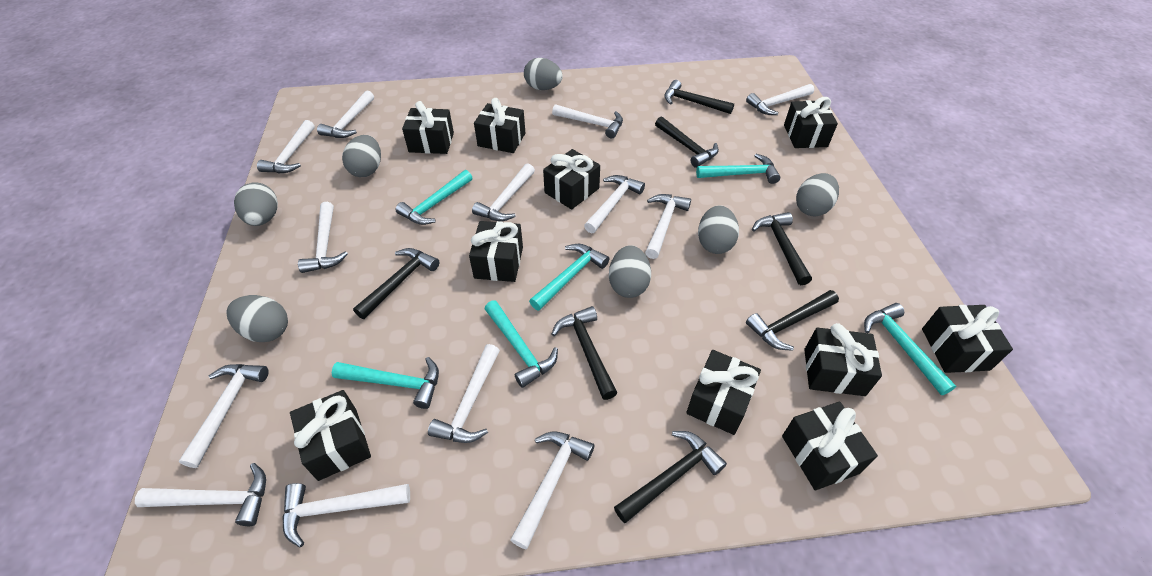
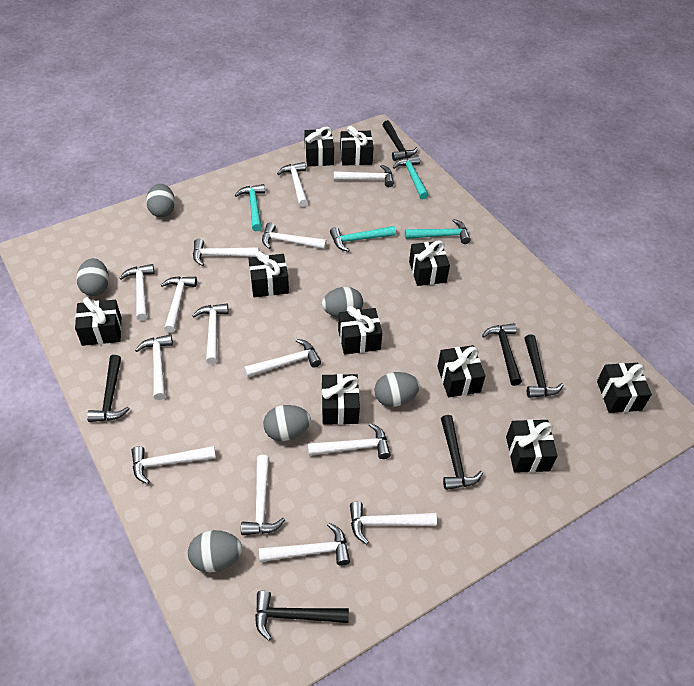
black hammer: [353,248,439,319] [551,306,618,400] [614,431,727,523] [655,117,719,168] [664,80,734,114] [746,290,839,351] [752,212,812,285] = 7 -> [87,355,130,422] [255,591,349,641] [382,120,418,161] [441,415,483,490] [482,323,522,386] [524,334,564,398] = 6
grey egg: [226,295,288,342] [234,182,278,226] [342,135,381,177] [524,58,563,90] [609,245,651,298] [698,205,739,254] [796,173,839,216] = 7 -> [76,258,109,296] [146,184,175,217] [188,530,242,572] [263,405,311,441] [322,287,363,318] [374,372,420,407] = 6
turquoise hammer: [332,357,439,409] [395,170,473,225] [485,300,558,388] [529,244,609,311] [696,154,780,184] [864,303,956,395] = 6 -> [235,184,265,231] [330,226,396,252] [393,156,429,200] [405,219,471,244] = 4
white hammer: [135,463,266,526] [179,364,269,468] [257,120,315,174] [282,483,410,548] [298,202,348,273] [317,90,374,138] [428,344,500,443] [472,163,535,221] [510,432,594,549] [552,104,623,139] [584,175,645,234] [645,194,691,259] [746,84,814,115] = 13 -> [119,264,155,321] [132,446,216,484] [135,334,173,400] [161,276,197,333] [192,304,228,364] [193,239,259,266] [241,455,285,535] [244,339,321,378] [259,523,350,566] [262,222,327,249] [277,162,308,207] [308,423,391,459] [334,165,394,187] [350,502,437,544] = 14

